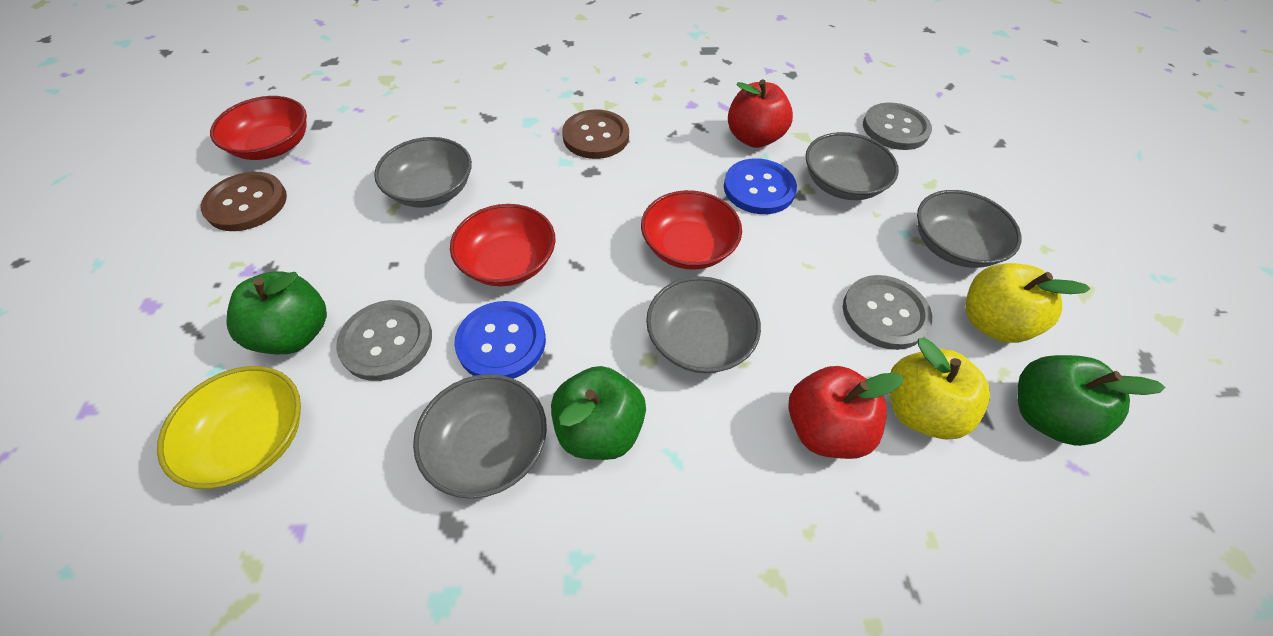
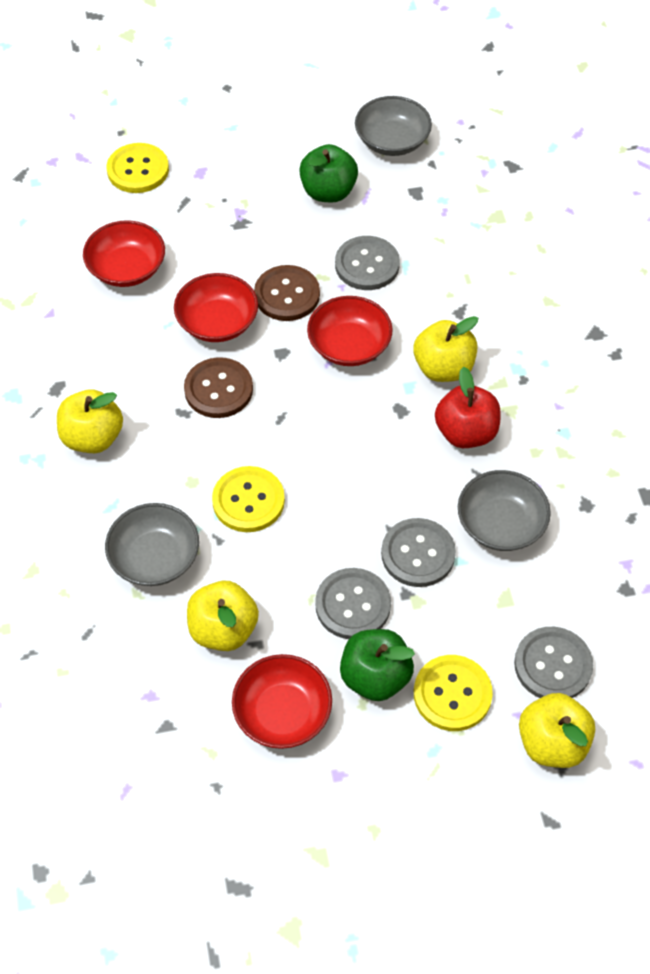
blue button: [454,301,546,379] [724,158,797,214] = 2 -> none = 0
green apple: [226,271,327,354] [551,366,646,460] [1018,355,1165,446] = 3 -> [299,144,358,202] [340,629,415,701] = 2
grey bowl: [374,137,472,208] [413,374,547,499] [646,276,761,373] [805,132,899,200] [917,190,1022,268] = 5 -> [105,503,199,586] [355,96,432,156] [458,470,551,551] = 3
grey button: [336,300,432,381] [843,275,932,350] [863,102,932,150] = 3 -> [315,568,391,639] [335,236,400,290] [381,518,456,587] [514,627,593,698] = 4
red apple: [728,80,793,148] [788,366,903,459] = 2 -> [435,367,501,448] = 1
red bowl: [210,96,307,160] [450,204,556,286] [641,190,742,270] = 3 -> [83,220,165,287] [174,273,258,342] [232,654,332,749] [307,296,393,366] = 4
yellow apple: [889,338,990,439] [966,263,1090,343] = 2 -> [57,389,123,453] [187,581,259,651] [413,316,478,382] [519,693,595,768] = 4
yellow bowl: [157,366,301,489] = 1 -> none = 0
yellow button: none = 0 -> [107,143,169,193] [212,466,285,532] [414,655,493,731] = 3

